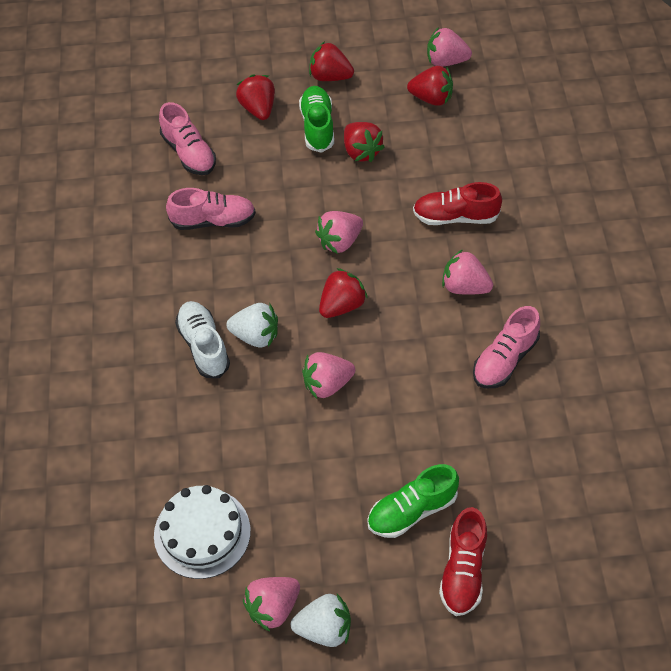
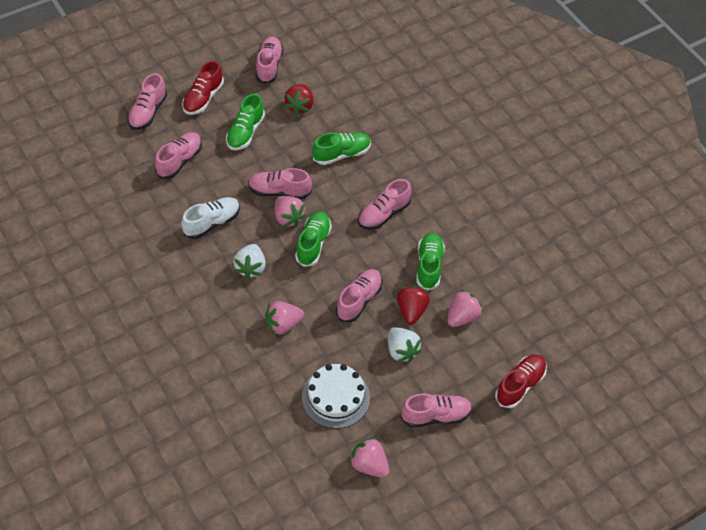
green shoe: [299,86,334,153] [367,464,459,538] = 2 -> [226,93,265,150] [295,211,332,267] [312,132,371,165] [416,233,445,290] = 4
pink shoe: [159,102,216,175] [166,188,256,230] [473,306,540,388] = 3 -> [128,73,167,130] [155,132,202,179] [248,168,312,199] [256,37,283,84] [336,269,382,322] [358,179,412,230] [401,394,472,428] = 7
pink strawberry: [243,577,300,632] [302,352,355,399] [315,211,363,254] [427,27,472,67] [442,249,493,295] = 5 -> [265,301,304,335] [275,196,306,227] [349,437,389,478] [447,290,483,327] = 4
red strawberry: [236,74,275,120] [309,41,354,81] [319,268,368,318] [344,122,385,162] [407,66,453,106] = 5 -> [284,84,313,115] [397,286,430,324] = 2

